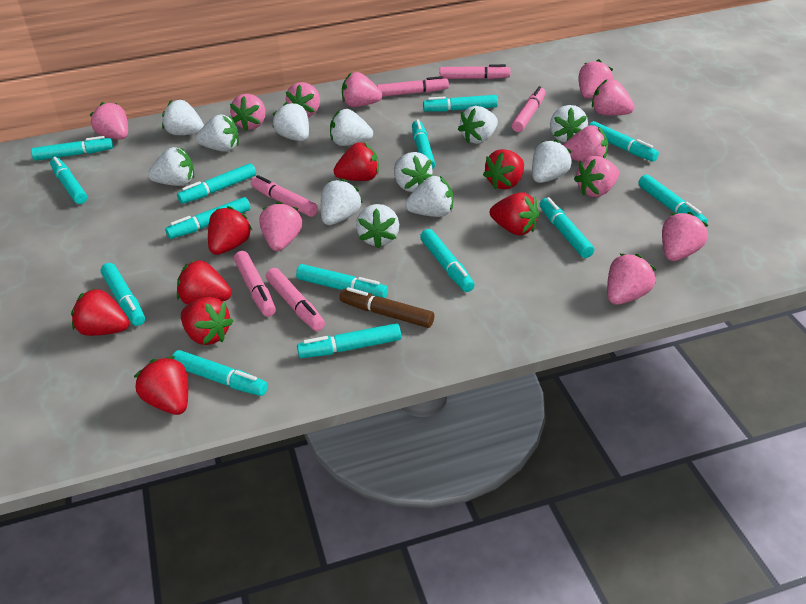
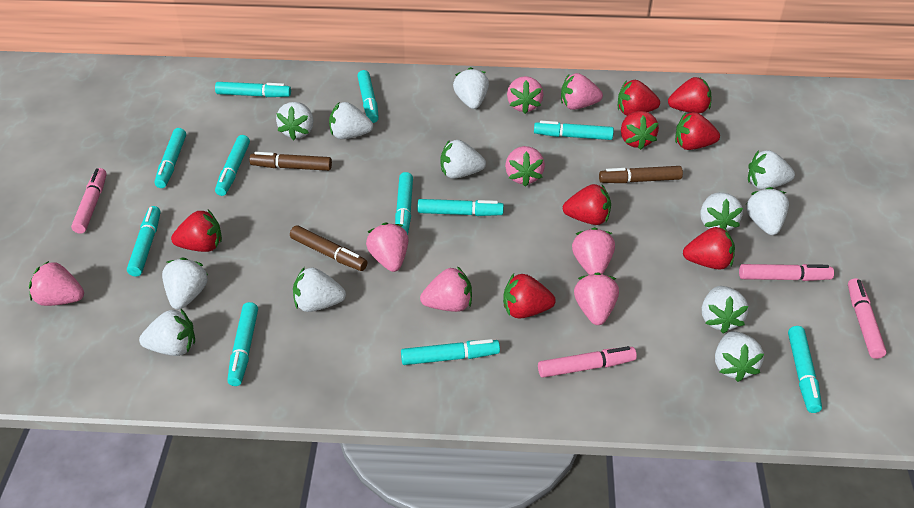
brown marker: [339,287,434,328] = 1 -> [249,152,332,171] [290,225,368,271] [599,166,683,183] = 3
pink marker: [234,251,276,317] [251,175,318,217] [266,268,325,331] [377,76,449,97] [440,64,511,79] [512,86,546,132] = 6 -> [71,168,107,234] [538,346,637,378] [739,264,834,281] [848,278,887,359] = 4
pink strawberry: [90,102,128,139] [230,94,266,131] [259,201,302,251] [286,82,320,117] [342,72,382,107] [563,125,608,162] [574,156,619,197] [578,59,613,98] [592,80,635,115] [607,254,656,305] [662,212,708,261] = 11 -> [29,261,84,306] [366,222,408,272] [420,266,472,312] [505,146,545,187] [507,76,543,114] [561,73,603,110] [572,227,615,275] [574,273,619,325] = 8
turquoise marker: [31,136,113,161] [50,157,87,204] [101,263,145,326] [165,197,251,239] [172,350,268,396] [177,163,256,204] [296,264,388,298] [297,323,401,358] [412,119,435,169] [420,229,475,292] [423,95,498,112] [540,197,594,258] [588,121,659,162] [638,174,707,224] = 14 -> [127,206,160,277] [155,128,186,188] [215,82,291,97] [215,135,250,196] [227,302,258,386] [357,70,379,123] [395,172,413,235] [401,339,500,365] [418,199,504,216] [534,121,614,140] [788,326,822,413] = 11

